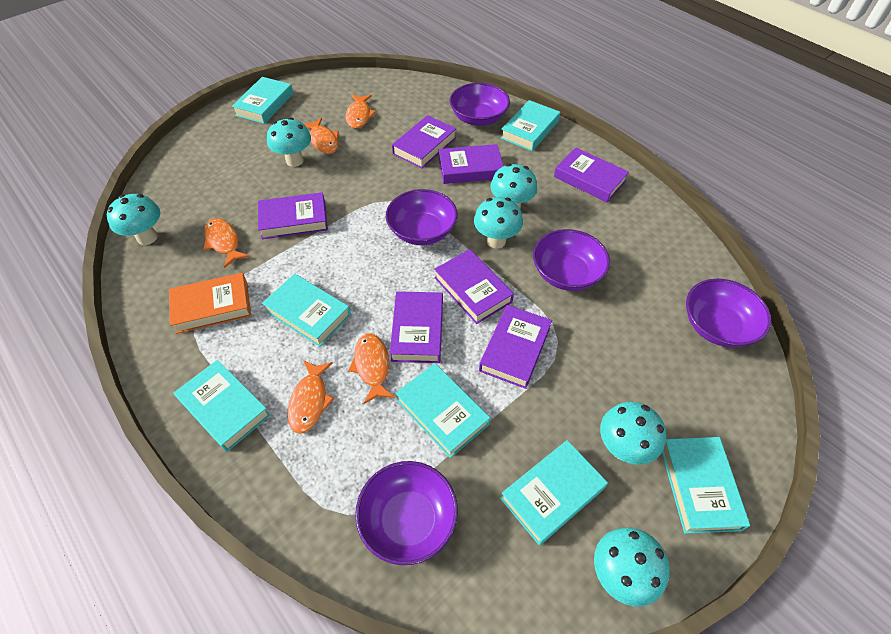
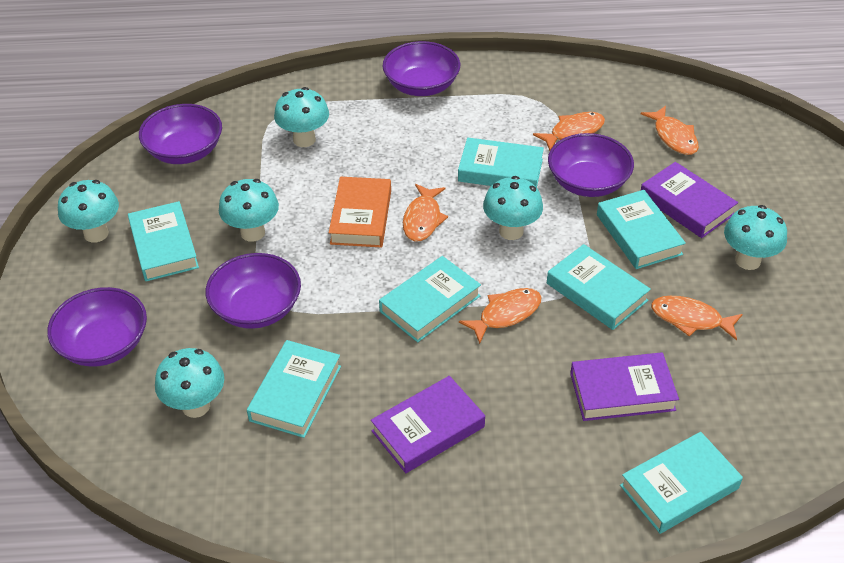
purple book: [258,192,328,239] [390,291,443,363] [392,115,456,169] [434,249,514,324] [439,144,503,184] [479,305,552,389] [554,147,629,203] = 7 -> [371,376,485,473] [570,352,679,421] [641,162,738,238] = 3

